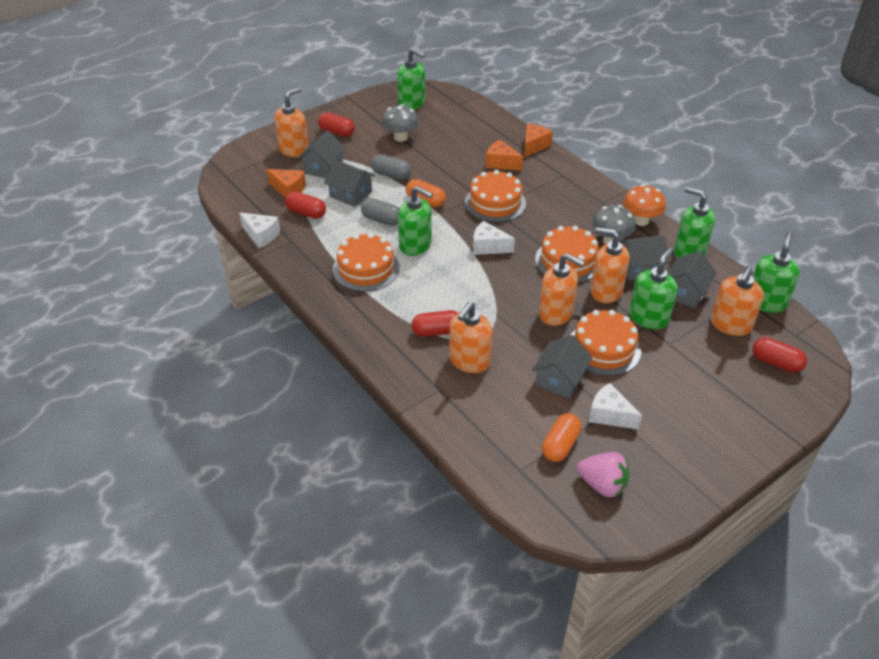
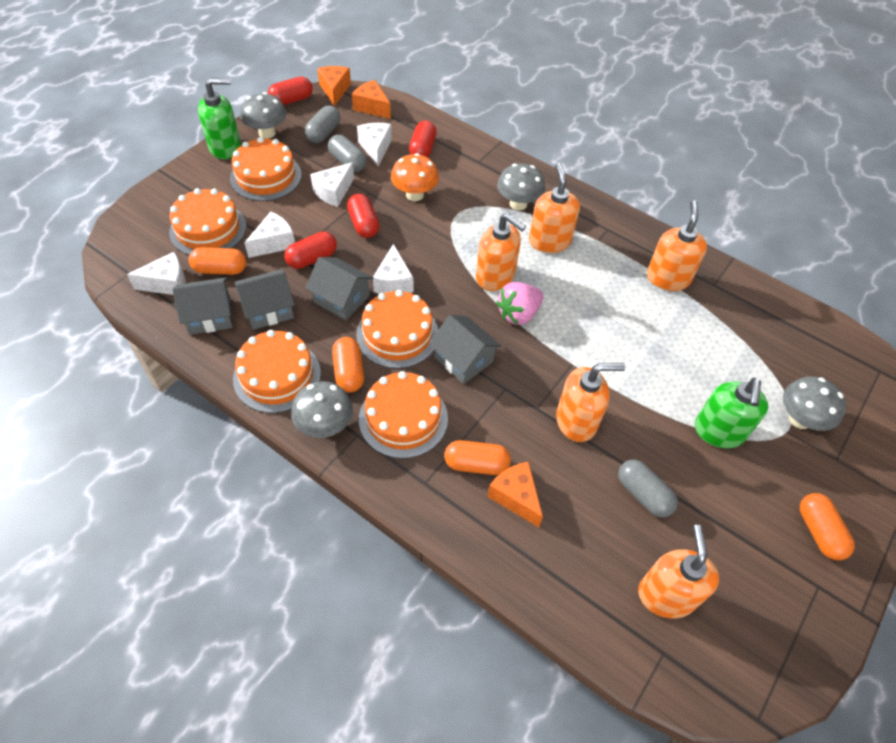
green soap dispenser: [397,48,425,110] [398,186,433,256] [629,247,677,329] [674,187,715,258] [752,231,800,313] = 5 -> [198,78,241,159] [695,378,769,448] = 2
grey capsule: [361,198,400,226] [371,155,411,180] = 2 -> [305,105,340,143] [328,135,367,172] [618,460,678,518] = 3
grey house: [298,130,345,179] [324,159,375,207] [532,335,592,399] [619,235,669,280] [667,251,717,308] = 5 -> [172,277,233,335] [235,269,295,330] [305,257,373,320] [429,315,501,384] = 4
grey mushroom: [381,104,419,142] [592,205,636,244] = 2 -> [240,92,286,139] [291,381,353,438] [497,163,545,210] [783,376,846,431] = 4
orange cake: [333,233,400,292] [465,170,526,222] [535,226,599,283] [571,310,641,376] = 4 -> [169,188,247,255] [230,137,302,201] [233,330,321,413] [356,290,438,369] [359,371,448,459] = 5
orange capsule: [406,179,446,207] [542,413,582,462] = 2 -> [189,247,246,275] [332,337,364,392] [444,440,511,475] [800,493,855,561] = 4
white cheese: [239,213,280,248] [473,221,515,255] [589,383,642,430] = 3 -> [127,252,186,295] [244,212,295,258] [310,162,354,207] [357,123,392,166] [373,244,413,294] = 5

